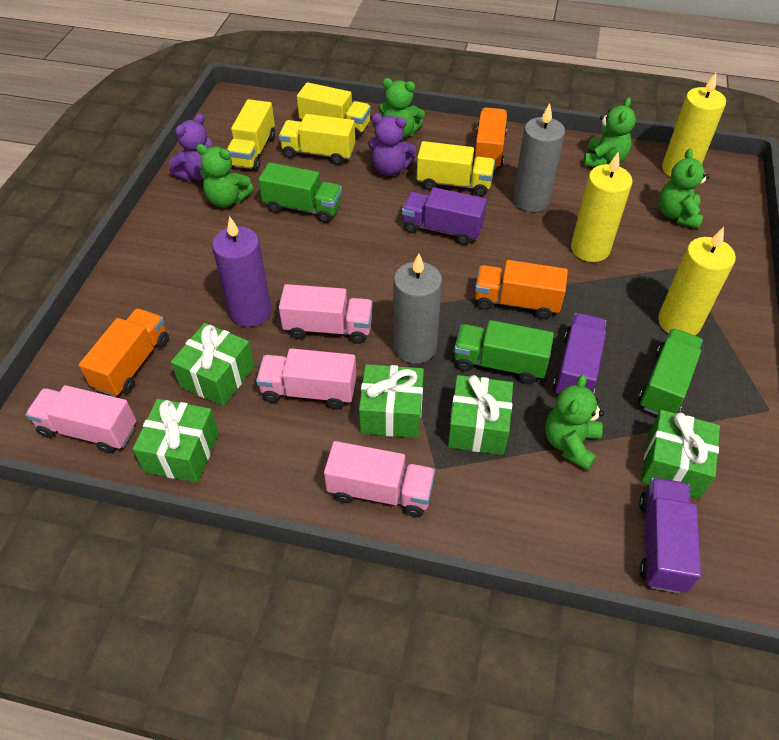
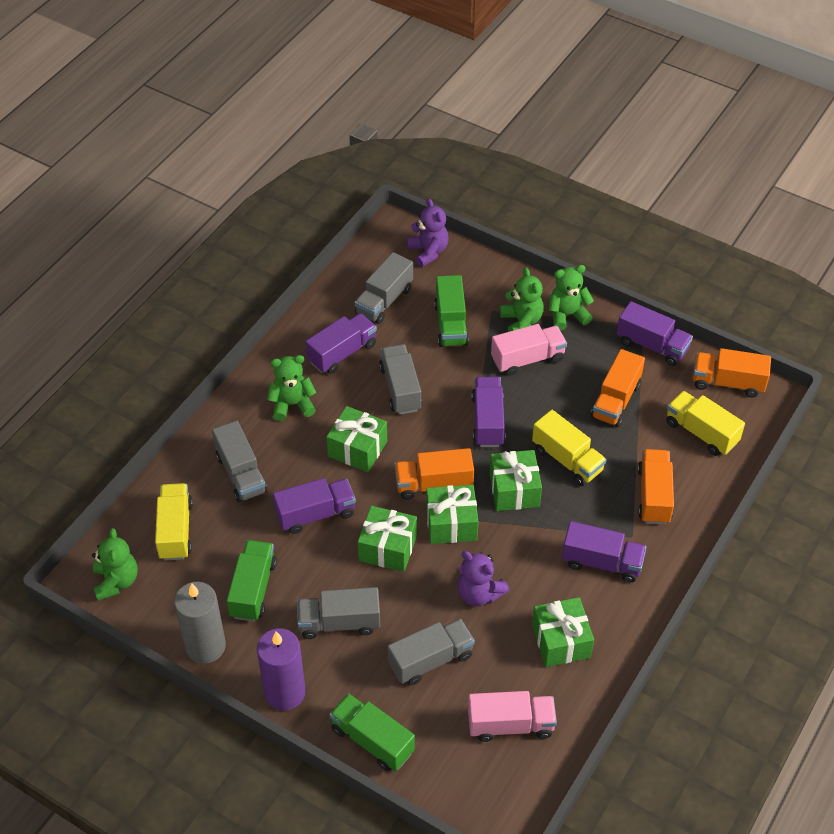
green teddy bear: [196,144,254,208] [379,78,425,139] [545,375,604,471] [583,97,636,167] [658,148,710,229] = 5 -> [92,528,138,601] [267,355,317,421] [500,268,544,332] [548,265,594,331] = 4
grey candle: [393,253,442,364] [513,103,565,212] = 2 -> [174,582,226,664] = 1
grey truck: none = 0 -> [212,421,267,502] [297,587,380,639] [355,252,413,324] [379,344,422,415] [388,619,475,685] = 5
orange truck: [79,308,169,397] [473,107,507,170] [475,260,568,319] = 3 -> [395,448,474,500] [591,349,645,427] [637,449,674,524] [693,348,771,397] = 4
pink truck: [25,385,136,453] [256,348,357,409] [279,284,373,344] [324,441,435,517] = 4 -> [468,691,557,742] [491,324,567,376] = 2
purple truck: [402,187,487,245] [553,313,606,394] [639,478,701,593] = 3 -> [273,478,356,534] [306,313,377,374] [472,377,505,447] [562,521,647,583] [617,301,693,366] = 5
yellow candle: [571,152,632,262] [658,227,736,335] [662,73,726,177] = 3 -> none = 0
yellow truck: [227,99,275,171] [279,114,355,165] [297,82,371,139] [417,141,495,196] = 4 -> [155,483,193,561] [532,410,606,486] [666,391,745,456] = 3

